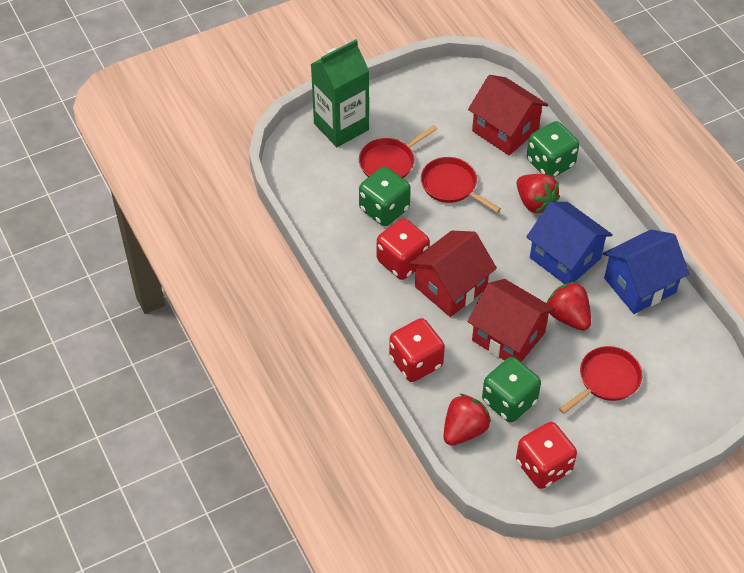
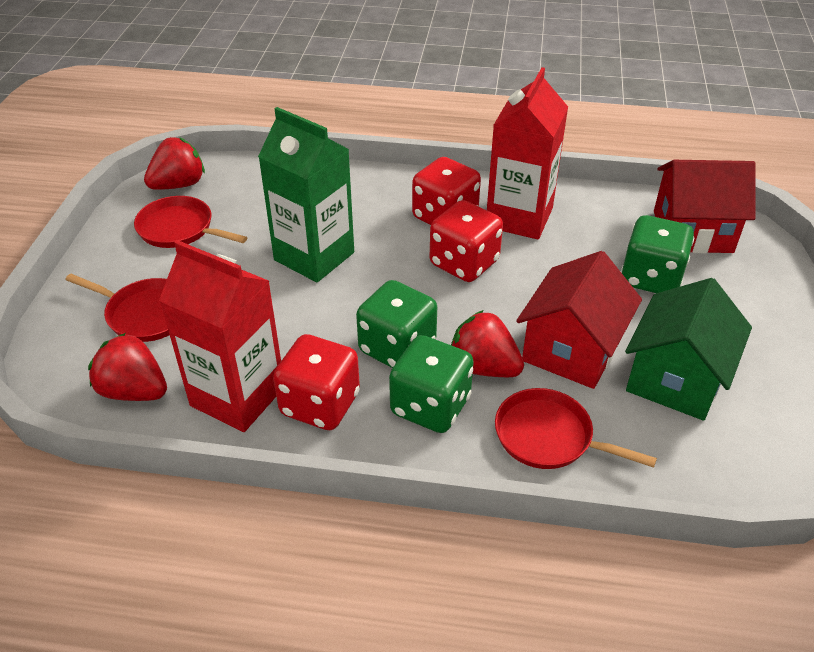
blue house: [526,201,613,284] [603,230,690,314] = 2 -> none = 0
green house: none = 0 -> [625,278,752,421] = 1
red carton: none = 0 -> [159,240,281,432] [487,67,568,240] = 2
red house: [409,231,497,317] [468,75,548,155] [468,279,555,362] = 3 -> [516,251,642,389] [654,160,756,254] = 2

